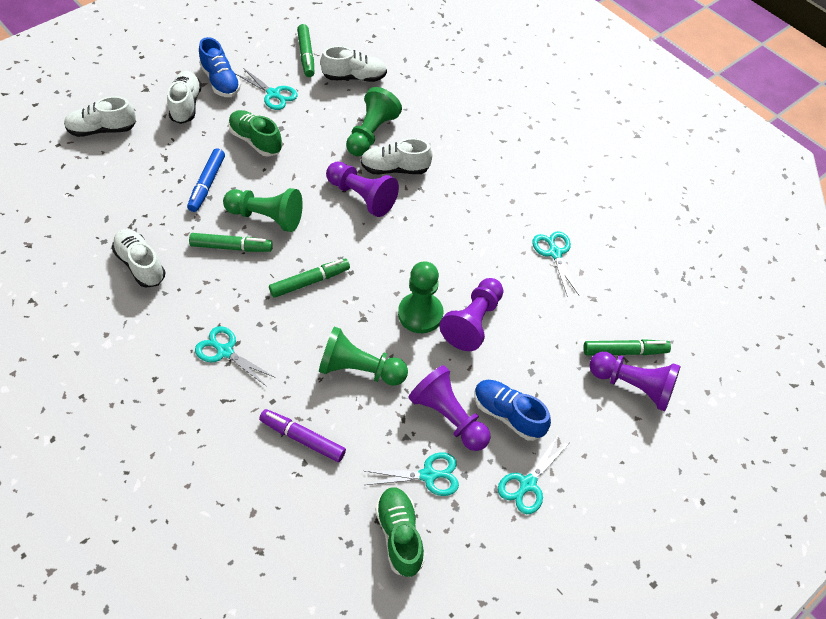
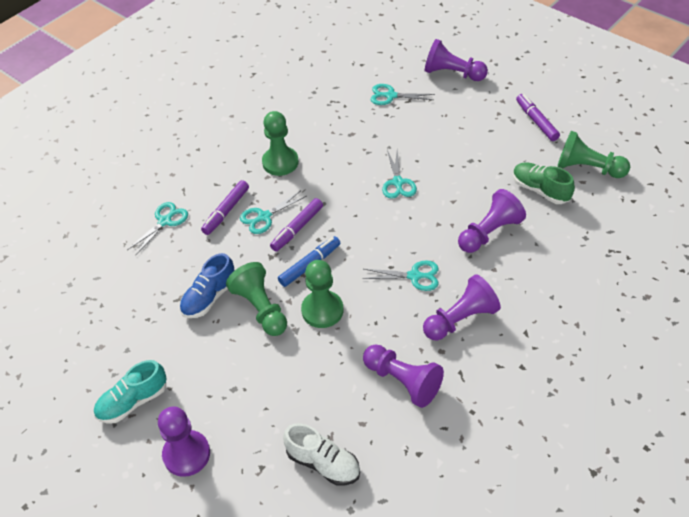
blue shoe: [199,37,241,97] [474,380,551,441] = 2 -> [180,253,235,318] = 1
green marker: [189,233,273,252] [269,258,350,298] [297,24,314,77] [583,339,671,356] = 4 -> none = 0
green shoe: [228,110,282,157] [375,487,424,577] = 2 -> [513,162,575,204] = 1
purple marker: [259,409,346,462] = 1 -> [201,180,249,235] [270,198,323,251] [516,94,560,141] = 3
purple pawn: [326,162,399,217] [409,365,491,451] [440,278,503,351] [589,352,681,411] = 4 -> [158,406,210,477] [363,344,444,408] [423,274,501,340] [425,39,488,81] [458,189,526,253] = 5
turquoise shoe: none = 0 -> [94,360,167,424] = 1
white shoe: [64,96,136,137] [112,229,166,288] [167,71,202,124] [320,46,387,82] [361,138,433,175] = 5 -> [283,423,360,486] = 1

